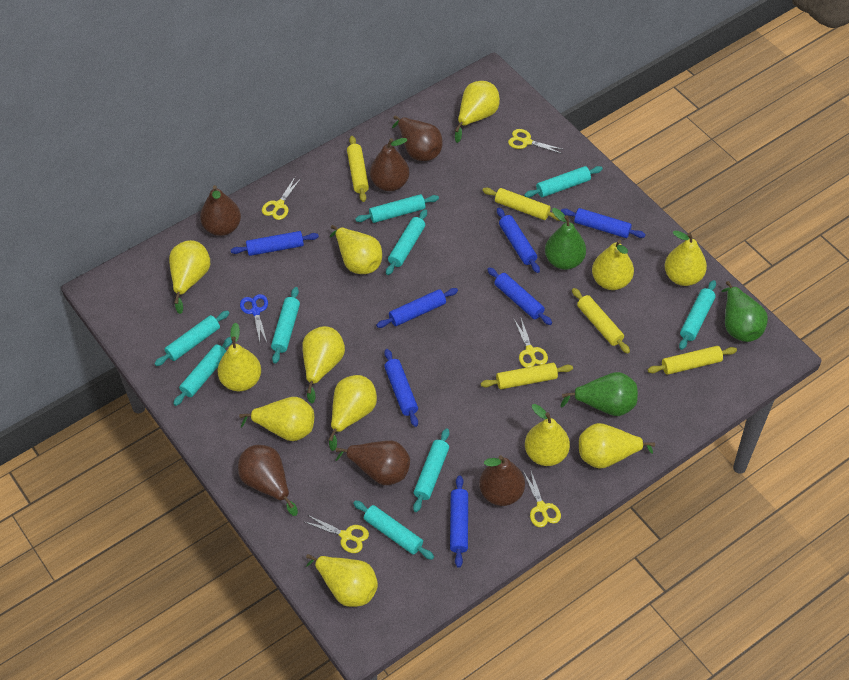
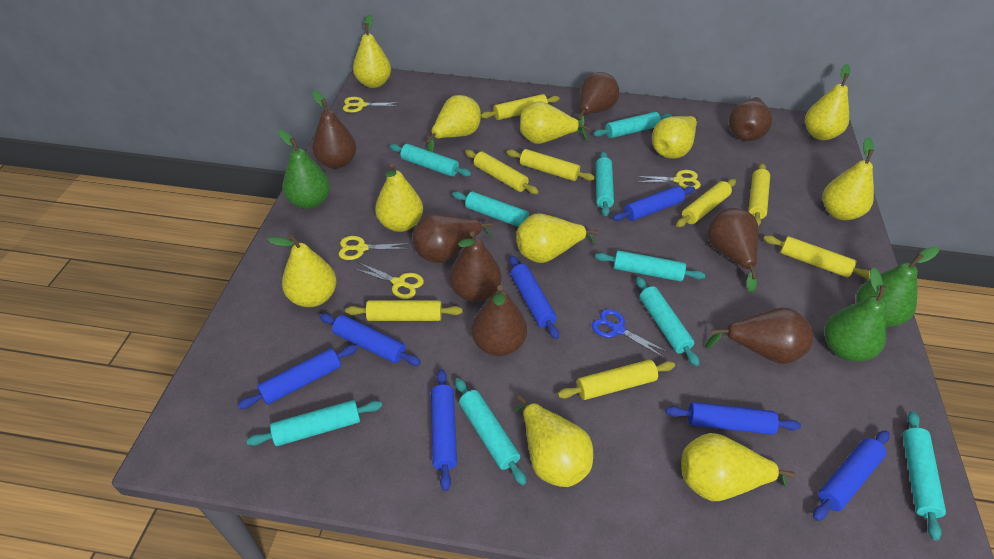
brown pear: [200,185,241,236] [238,445,298,516] [336,441,410,485] [370,138,409,191] [392,116,443,161] [479,455,525,506] = 6 -> [312,90,357,169] [412,214,493,263] [449,232,502,302] [471,285,527,356] [577,72,619,134] [705,308,813,364] [708,208,758,293] [729,97,772,141] = 8
yellow pear: [169,240,210,314] [217,323,261,391] [239,397,314,441] [302,326,345,404] [306,554,378,607] [328,375,377,451] [330,225,382,274] [455,81,500,143] [525,404,570,466] [579,423,655,469] [592,240,634,290] [665,230,707,286] = 12 -> [267,235,337,307] [353,15,391,88] [375,163,423,232] [426,95,481,152] [514,396,593,487] [516,213,598,263] [520,101,590,144] [652,116,698,159] [681,433,795,501] [805,64,850,140] [823,137,874,220] = 11
yellow rolling pin: [347,136,369,202] [481,363,573,389] [482,188,561,221] [572,288,630,354] [648,346,737,375] = 5 -> [345,300,463,321] [465,150,539,194] [481,94,560,120] [506,149,595,181] [558,360,675,400] [676,179,736,227] [748,163,770,226] [764,235,870,279] = 8
yellow scissors: [262,177,301,220] [305,515,369,553] [508,129,565,154] [514,318,548,368] [523,468,561,527] = 5 -> [339,236,410,260] [343,97,400,113] [355,263,424,299] [636,170,701,189] = 4

